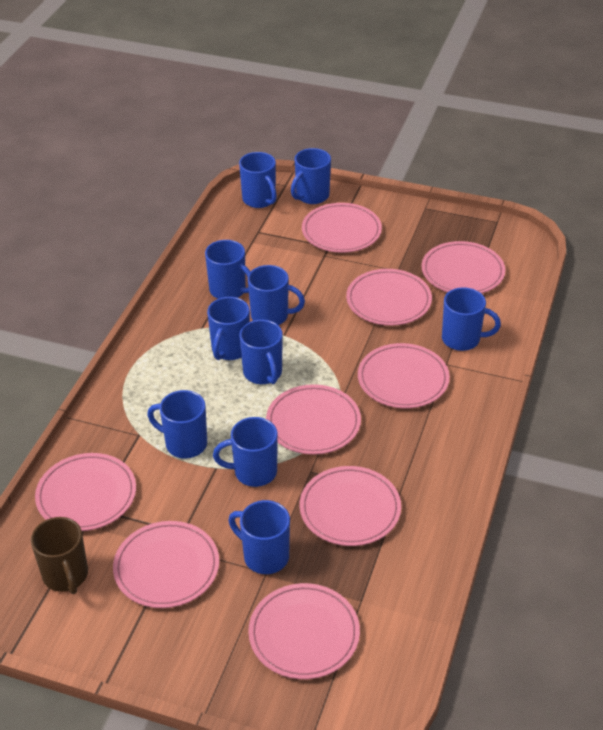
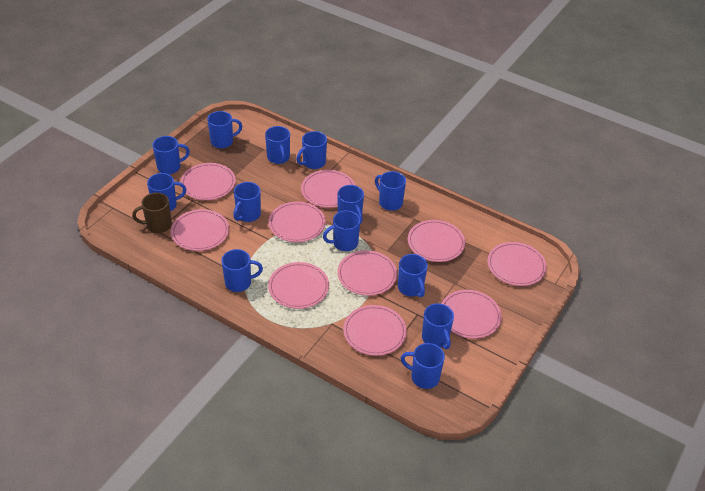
blue mug: [147,390,207,459] [205,240,251,299] [207,297,250,360] [213,417,278,487] [229,500,290,574] [239,152,277,208] [239,320,283,384] [248,265,305,325] [291,148,331,204] [442,287,501,351] = 10 -> [147,173,186,211] [152,136,190,174] [207,111,242,148] [221,249,263,292] [233,182,261,222] [265,126,290,164] [296,131,327,169] [323,210,360,251] [337,185,364,224] [375,171,406,211] [398,254,428,297] [401,343,445,389] [422,303,454,349] = 13
pink plate: [35,453,136,531] [113,521,219,608] [248,583,360,679] [266,384,361,455] [300,466,401,546] [302,203,382,253] [346,269,432,326] [358,343,450,408] [422,241,505,294] = 9 -> [171,209,229,251] [180,163,236,200] [268,262,329,309] [269,202,326,242] [301,170,355,208] [337,250,397,296] [343,305,407,356] [408,220,465,262] [441,290,502,339] [487,242,547,286] = 10

